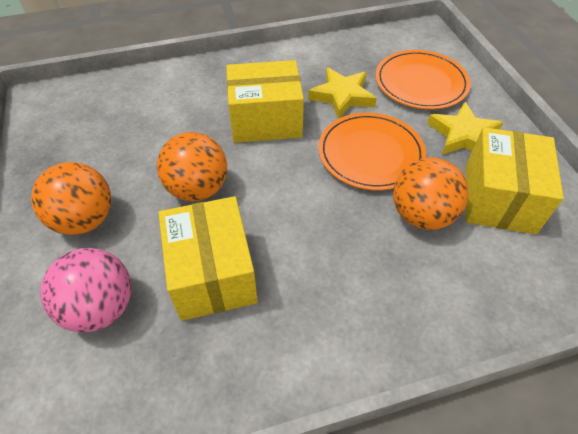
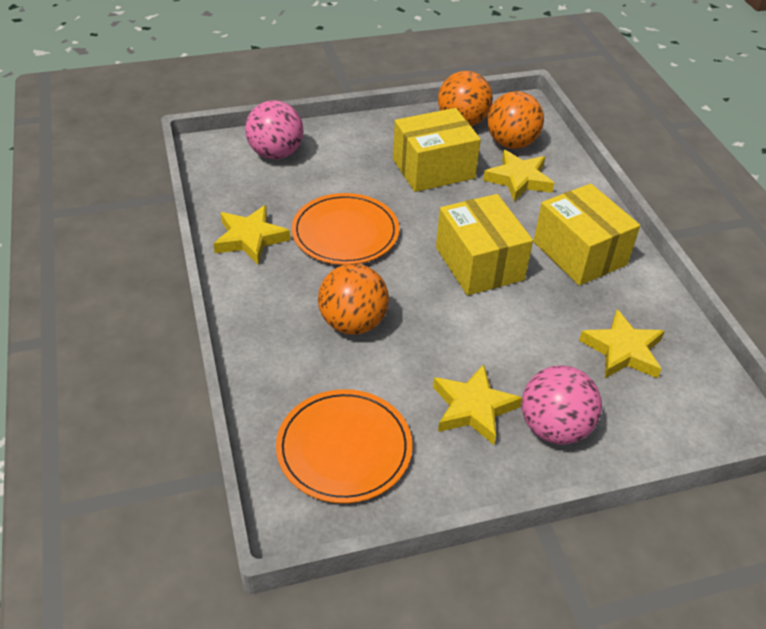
pink ball: [40,248,131,332] = 1 -> [245,100,303,159] [522,365,602,445] = 2
yellow star: [308,68,377,119] [427,102,503,154] = 2 -> [213,205,290,265] [433,364,522,445] [483,150,554,202] [579,309,665,378] = 4

